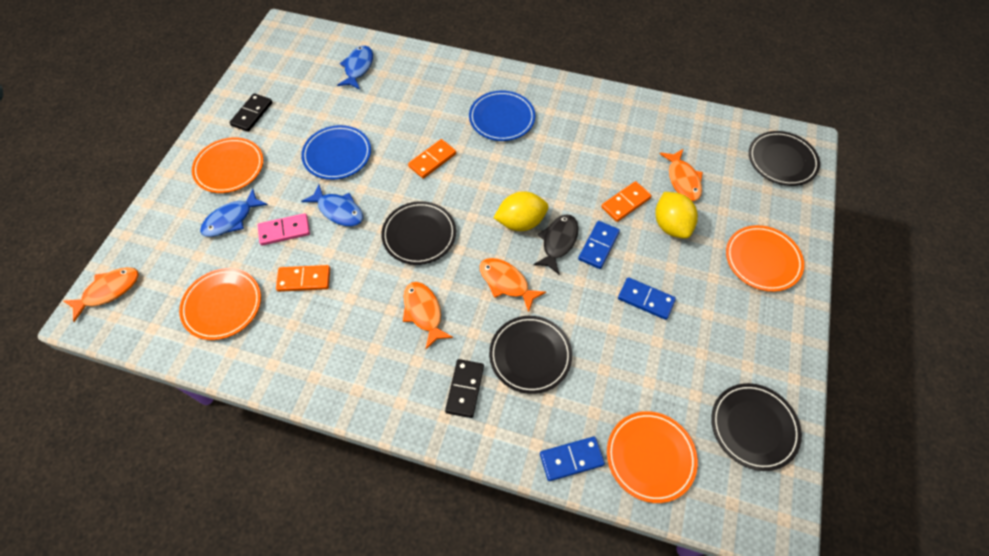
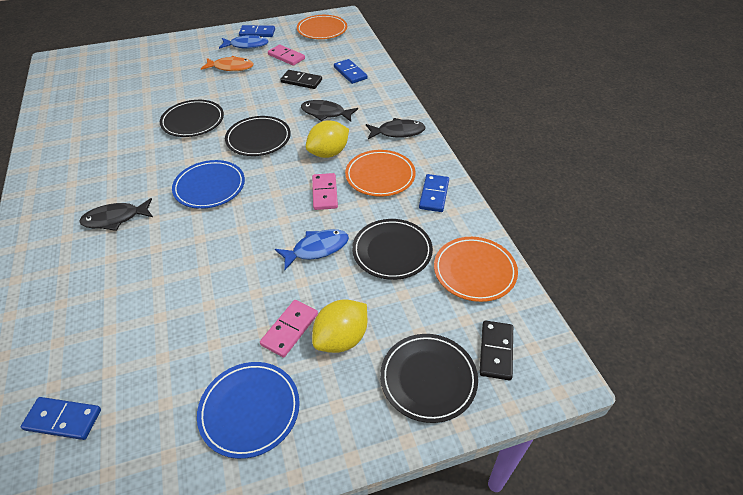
black fish: [533,215,578,274] = 1 -> [79,198,153,231] [301,100,358,122] [366,118,425,139] = 3
blue domino: [540,436,605,481] [578,221,620,269] [618,277,676,320] = 3 -> [21,397,101,440] [239,25,275,37] [334,59,368,84] [419,174,449,212] = 4
blue fish: [200,189,268,237] [301,184,363,226] [337,45,373,89] = 3 -> [219,35,269,49] [275,229,349,270] = 2
orange domino: [276,265,330,292] [408,139,456,179] [601,181,652,222] = 3 -> none = 0
orange fish: [64,267,139,322] [403,282,453,349] [480,258,546,312] [660,149,703,201] = 4 -> [201,56,254,71] = 1
orange plate: [179,268,261,340] [192,137,263,193] [607,411,698,503] [726,225,804,292] = 4 -> [297,15,347,39] [345,150,416,197] [434,237,518,302] = 3
pink domino: [258,213,310,245] = 1 -> [260,300,318,358] [268,45,305,66] [312,173,338,210] = 3

